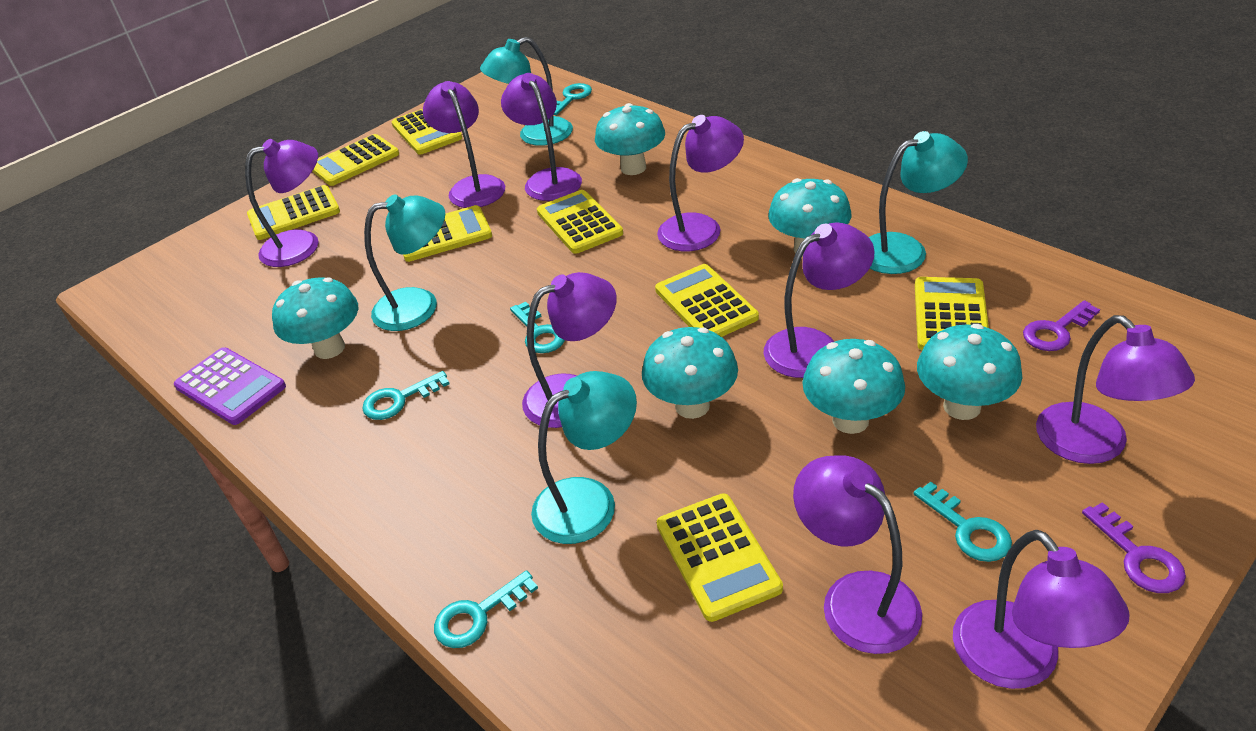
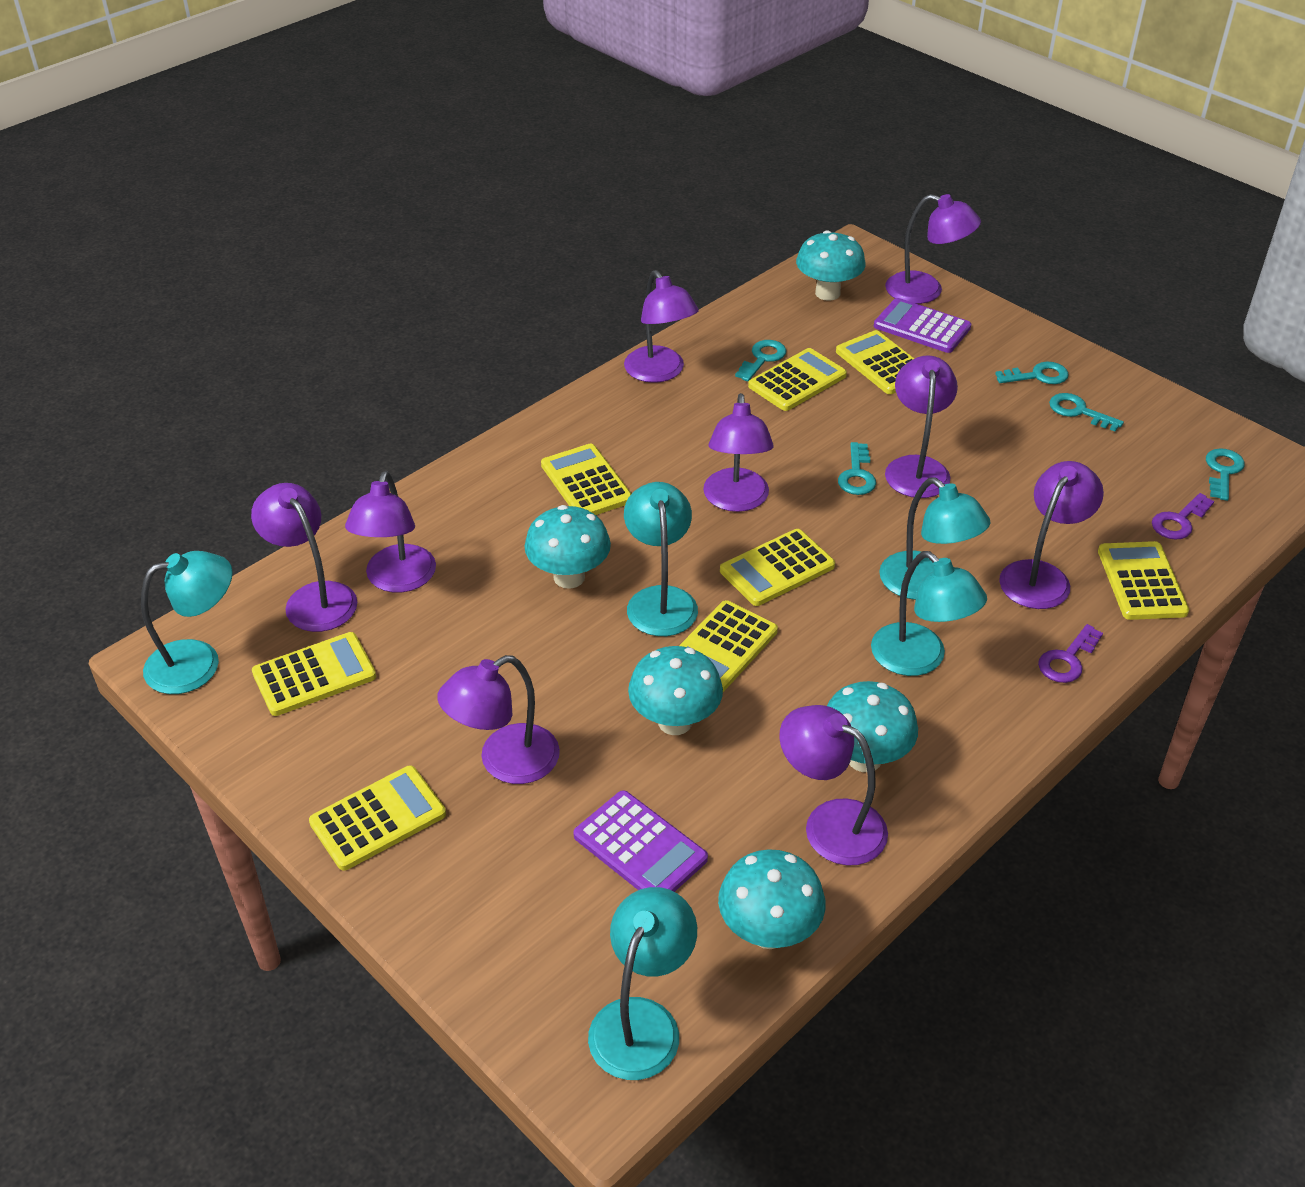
purple calculator: [174,347,286,425] = 1 -> [573,790,708,892] [874,298,971,353] = 2
turquoise lamp: [364,194,445,331] [480,37,573,146] [531,371,637,544] [869,131,968,274] = 4 -> [141,551,232,694] [588,887,697,1080] [624,482,698,636] [871,551,987,676] [879,478,990,600] = 5
turquoise mushroom: [272,277,358,359] [595,103,665,175] [642,327,738,419] [768,178,851,257] [802,339,905,434] [917,324,1022,420] = 6 -> [524,505,611,589] [628,646,723,735] [718,849,826,949] [796,230,866,301] [827,681,918,772] = 5

